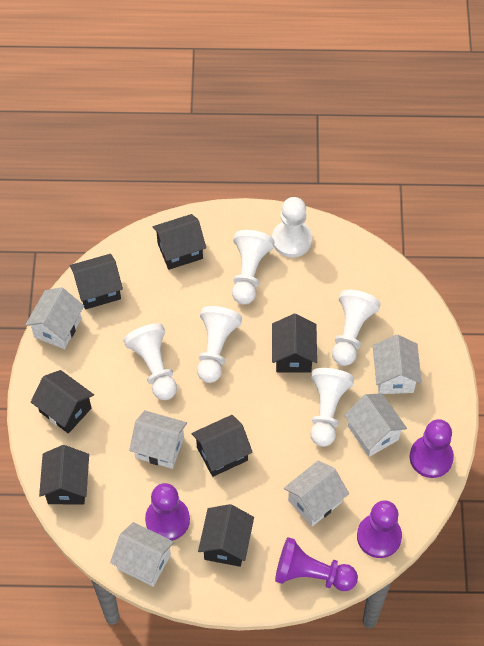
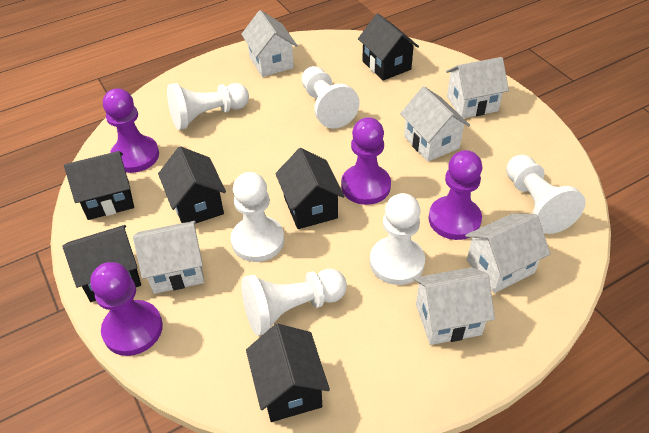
black house: [31,370,94,434] [39,445,89,505] [70,254,123,309] [152,214,206,270] [192,415,253,477] [198,504,254,567] [272,314,317,373] = 7 -> [62,225,141,302] [64,151,134,220] [158,146,226,224] [246,324,330,422] [275,148,345,229] [358,13,419,81] = 6

